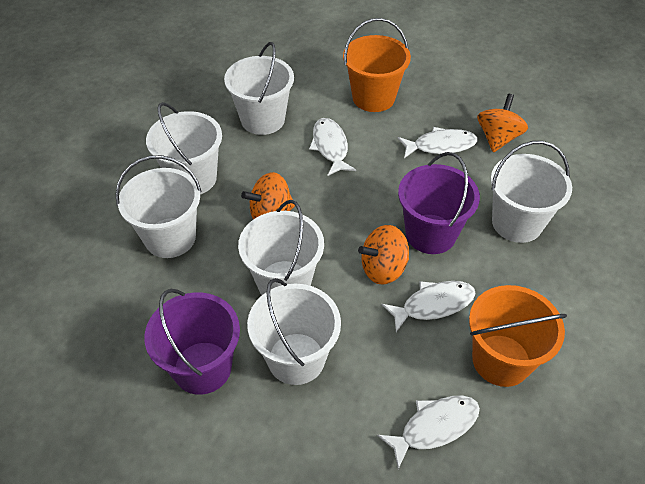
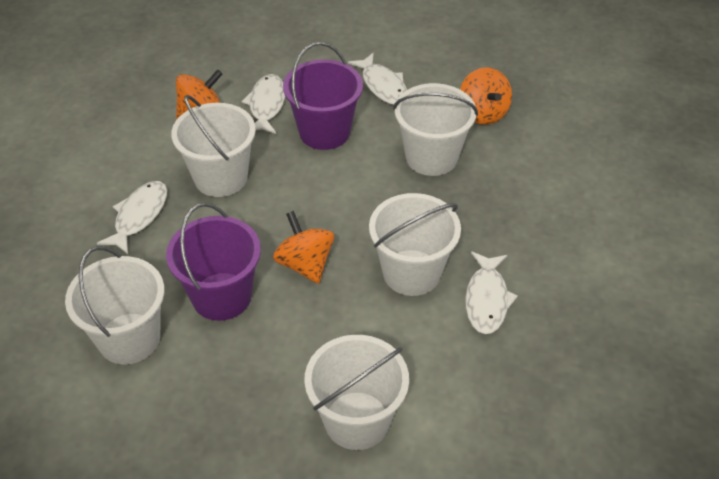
orange bucket: [343,18,411,112] [469,285,567,387] = 2 -> none = 0
white bucket: [116,155,202,258] [146,102,222,194] [224,42,294,135] [238,200,324,295] [247,278,341,385] [491,141,572,243] = 6 -> [65,246,165,365] [171,95,256,197] [304,335,409,450] [369,193,461,296] [393,83,478,176] = 5

